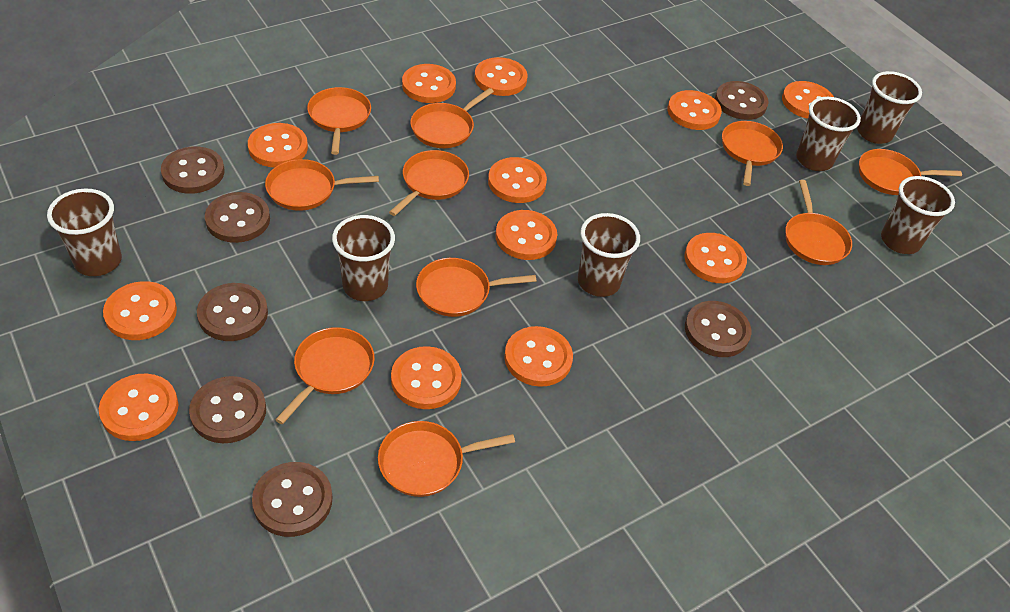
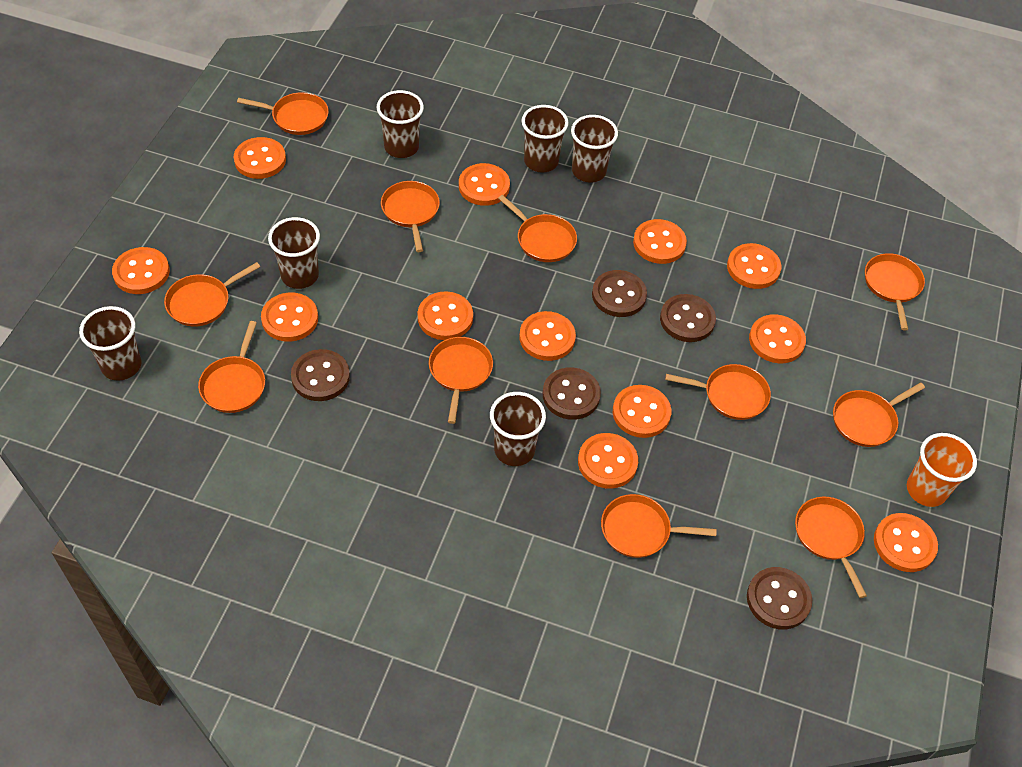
brown button: [161,146,225,194] [189,376,266,443] [197,283,268,341] [205,192,270,243] [252,462,332,537] [685,301,751,357] [715,81,769,120] = 7 -> [291,349,350,401] [543,367,601,420] [592,270,647,317] [660,294,716,342] [747,567,812,630] = 5
orange cup: none = 0 -> [907,433,977,507] = 1
orange pan: [265,159,379,211] [275,327,375,424] [307,87,371,155] [378,421,515,497] [389,150,469,216] [410,88,494,148] [416,258,536,317] [722,121,783,186] [785,180,852,265] [859,149,962,195] = 10 -> [164,262,260,326] [198,321,265,413] [237,92,329,135] [381,181,440,252] [429,337,493,424] [498,195,577,262] [601,494,717,558] [665,364,771,420] [795,497,867,598] [833,382,925,447] [865,253,925,330] = 11

